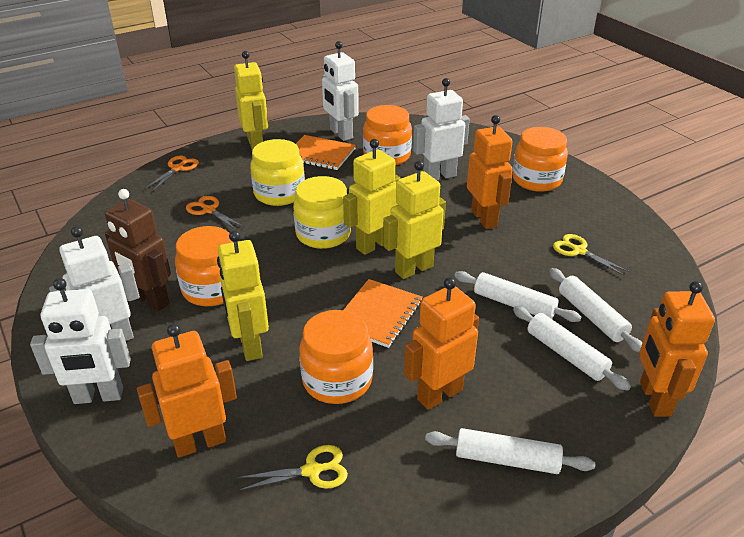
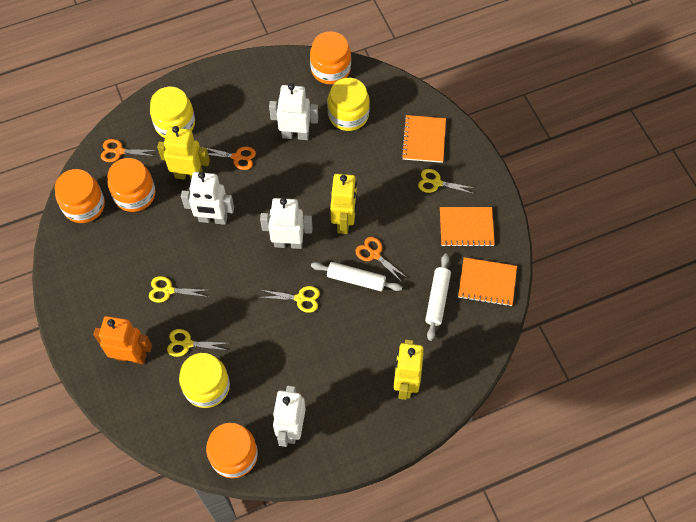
brown robot: [105,189,171,311] = 1 -> none = 0
orange notebook: [296,135,356,170] [344,279,423,348] = 2 -> [401,115,446,163] [440,207,495,247] [458,257,517,307] = 3
orange robot: [137,324,237,458] [404,277,479,410] [467,115,513,229] [639,281,715,417] = 4 -> [93,316,152,364] = 1
orange scissors: [145,156,199,191] [186,196,244,230] = 2 -> [101,139,158,162] [207,147,256,170] [356,237,406,282] = 3
white rolling pin: [425,428,595,474] [454,271,581,322] [513,306,631,391] [549,268,642,352] = 4 -> [311,262,402,291] [425,254,451,341] = 2
yellow jar: [250,139,305,206] [293,176,351,249] = 2 -> [150,87,195,138] [179,353,230,408] [328,78,370,131] = 3
yellow robot: [217,230,269,361] [234,51,268,150] [343,139,400,255] [383,161,446,279] = 4 -> [157,126,210,180] [330,174,357,234] [393,339,424,400] = 3
yellow scissors: [237,445,348,491] [553,234,630,276] = 2 -> [149,276,208,303] [167,329,228,357] [260,286,320,313] [418,169,474,194] = 4

